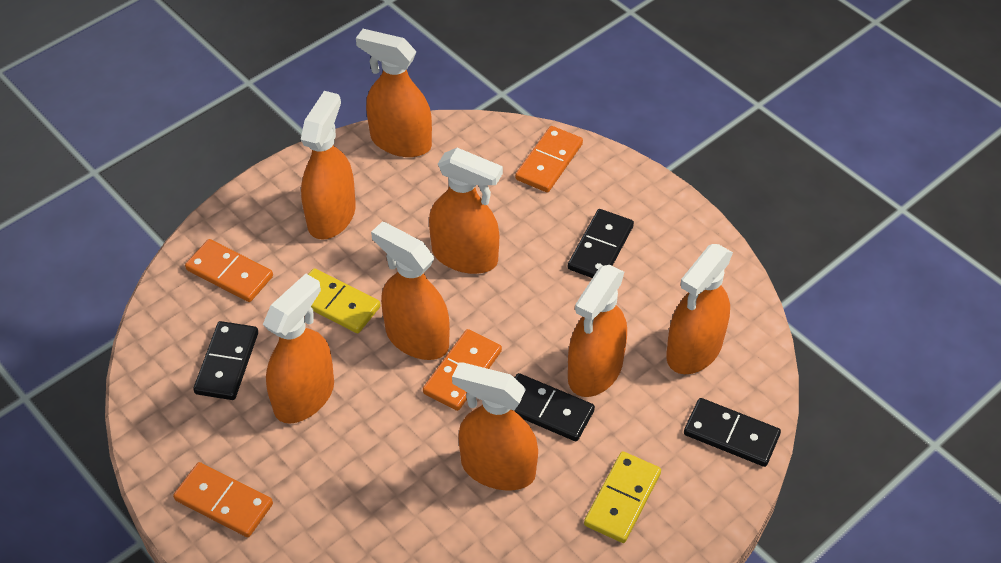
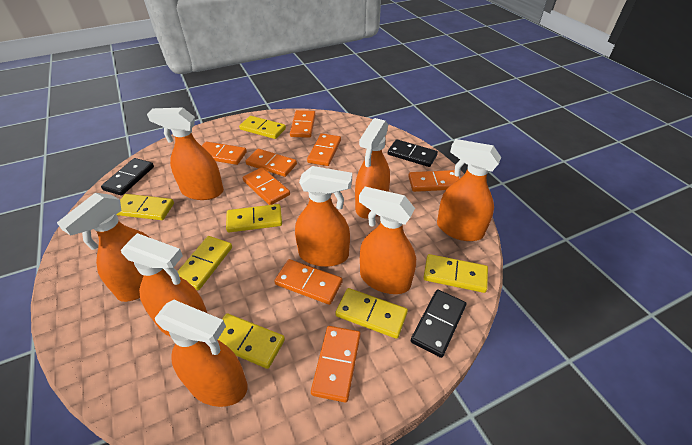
black domino: [193,321,258,400] [514,373,595,441] [568,209,634,278] [684,398,781,467] = 4 -> [101,158,154,196] [388,139,438,167] [411,290,466,358] = 3
orange domino: [173,462,273,537] [185,239,273,302] [423,329,502,411] [515,126,583,193] = 4 -> [202,142,247,165] [243,167,290,205] [245,149,297,177] [274,259,343,305] [290,110,316,138] [307,133,341,166] [311,326,361,403] [408,170,459,192] = 8
yellow domino: [308,268,380,333] [584,451,661,543] = 2 -> [116,194,174,220] [177,236,232,290] [218,313,285,369] [226,204,282,232] [239,116,286,139] [335,288,408,339] [423,254,488,293] = 7

